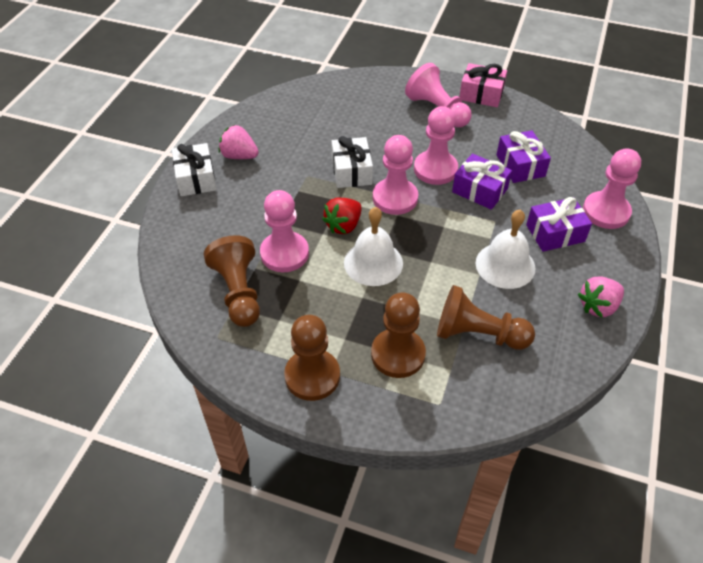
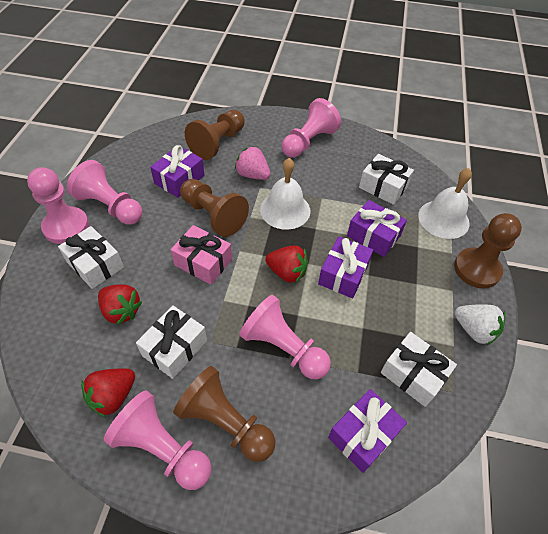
pink strawberry: [219,125,259,159] [578,277,624,318] = 2 -> [235,146,270,180] = 1
purple gift: [452,153,512,210] [496,130,551,183] [526,197,592,252] = 3 -> [150,145,204,198] [318,236,373,298] [328,389,407,473] [347,200,407,257] = 4
red strawberry: [322,198,362,234] = 1 -> [81,368,135,418] [98,284,142,325] [265,245,308,283] = 3
white gift: [172,143,216,196] [331,136,373,188] = 2 -> [58,226,124,289] [136,305,207,379] [359,154,414,205] [381,332,457,407] = 4
white strawberry: none = 0 -> [455,304,505,346] = 1

